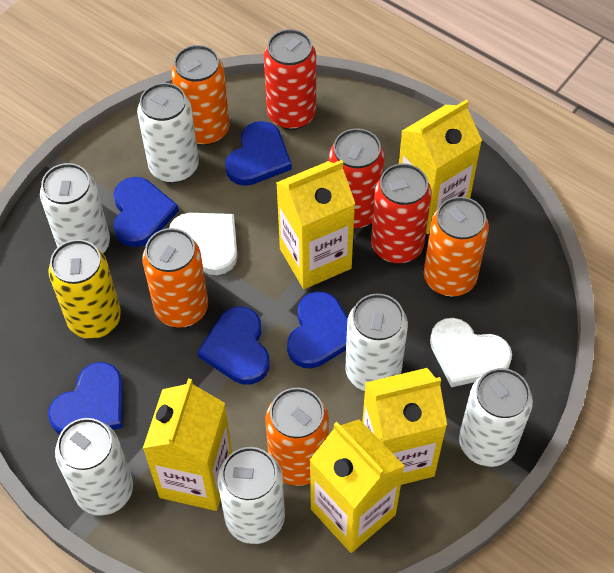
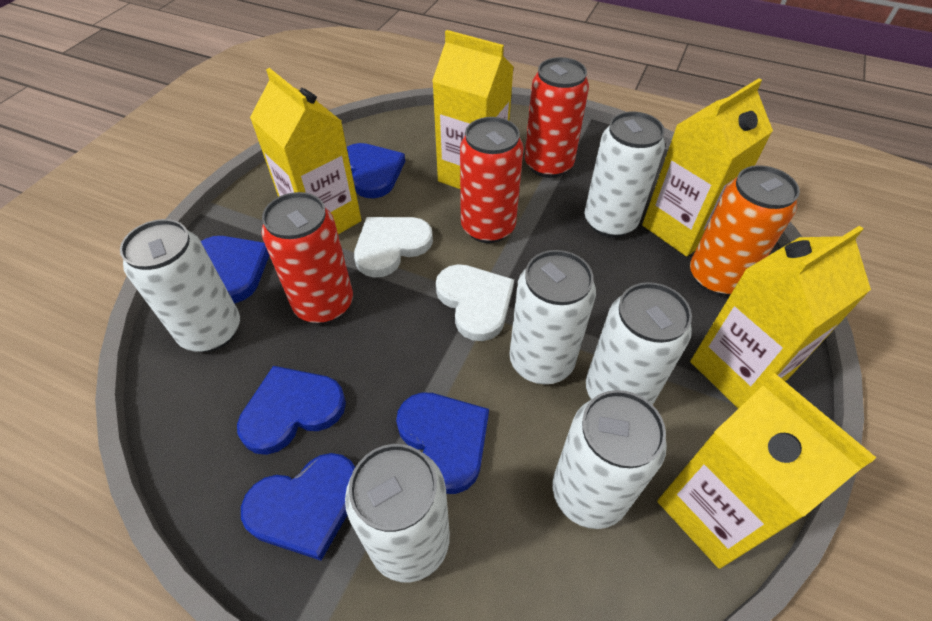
orange can: [142,228,208,328] [171,45,230,146] [265,388,329,486] [424,197,489,296] = 4 -> [690,165,800,296] = 1
yellow can: [48,239,121,339] = 1 -> none = 0

